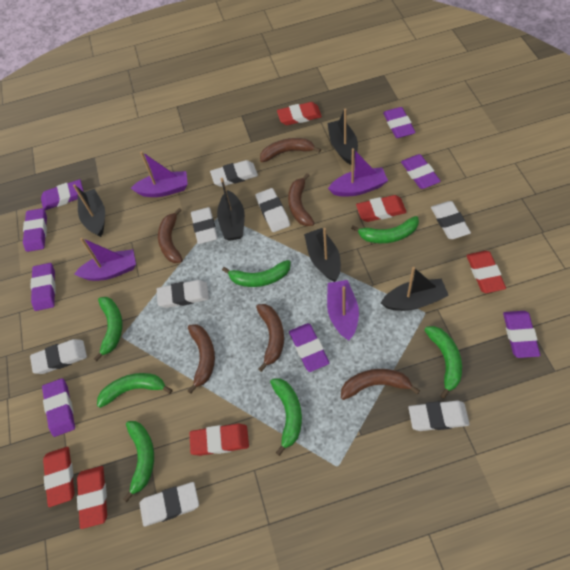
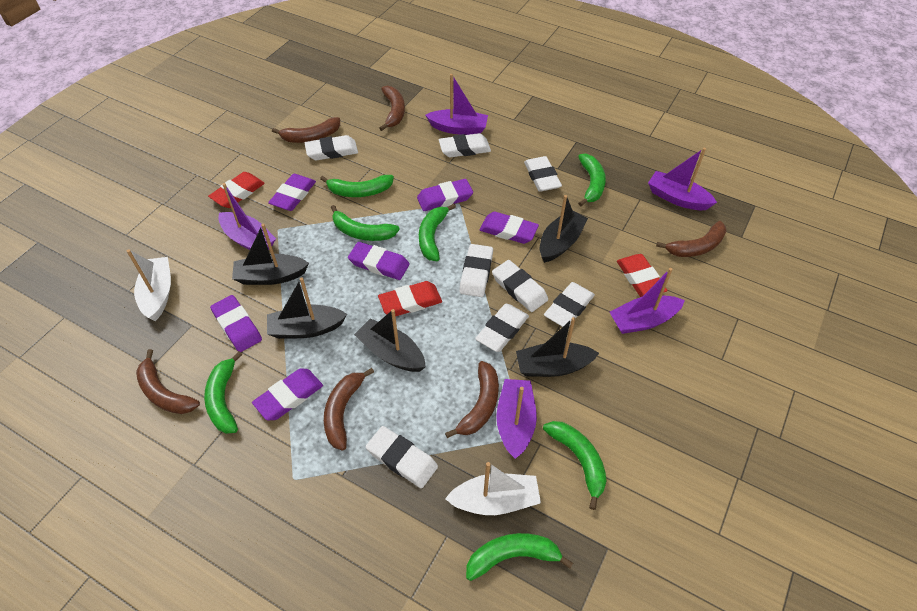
purple boat: [75,238,136,281] [131,151,188,197] [327,280,359,340] [328,148,388,196] = 4 -> [218,183,276,250] [425,74,488,135] [496,379,537,459] [610,268,685,334] [648,148,717,210] = 5
purple eraser: [23,208,47,252] [30,263,56,311] [41,179,84,210] [42,378,75,437] [289,323,329,372] [383,107,416,138] [401,154,441,189] [503,311,540,358] = 8 -> [210,295,262,352] [252,368,323,420] [268,174,316,211] [348,242,410,280] [417,179,473,211] [480,212,539,244] = 6
red eraser: [43,447,75,507] [77,466,107,529] [189,424,249,456] [277,102,322,125] [356,195,407,222] [466,251,506,293] = 6 -> [208,172,265,208] [378,281,442,316] [617,254,668,297] = 3
white boat: none = 0 -> [127,249,171,321] [445,462,541,515] = 2

